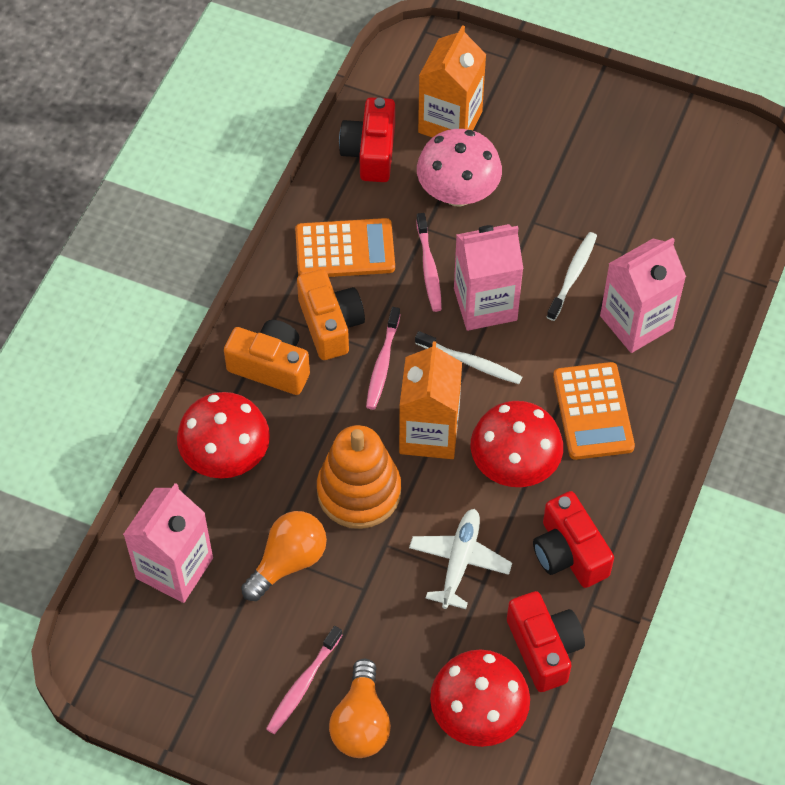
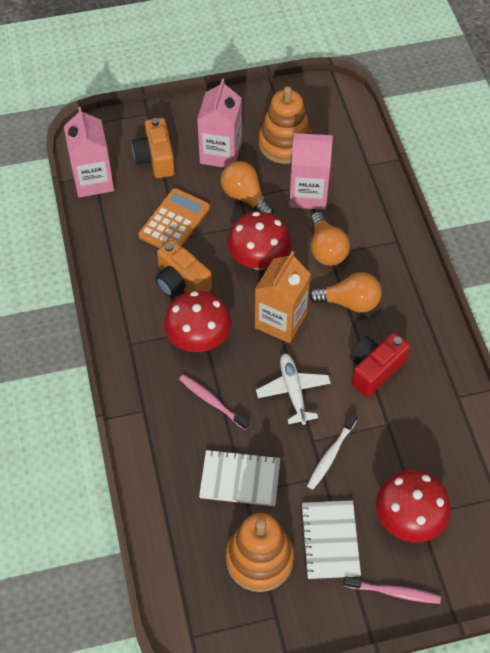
orange calculator: [295,218,395,277] [553,362,635,460] = 2 -> [138,188,210,248] = 1
orange carton: [399,341,462,459] [418,25,486,137] = 2 -> [255,251,311,343] = 1
orange light bulb: [241,511,327,601] [329,659,391,758] = 2 -> [220,161,274,214] [309,272,382,313] [310,212,350,266] = 3
orange stacking toy: [317,425,401,529] = 1 -> [226,513,294,592] [259,86,312,164] = 2
pink mushroom: [417,129,502,206] = 1 -> none = 0
pink toothbrush: [266,626,342,734] [366,307,400,410] [416,213,442,312] = 3 -> [179,374,249,430] [343,576,441,604] = 2
red camera: [339,97,395,182] [507,591,585,692] [533,491,614,588] = 3 -> [349,332,410,397] = 1
white notebook: none = 0 -> [199,449,280,506] [300,500,361,579] = 2
white toothbrush: [415,331,522,384] [547,232,597,321] = 2 -> [307,413,358,490] = 1

